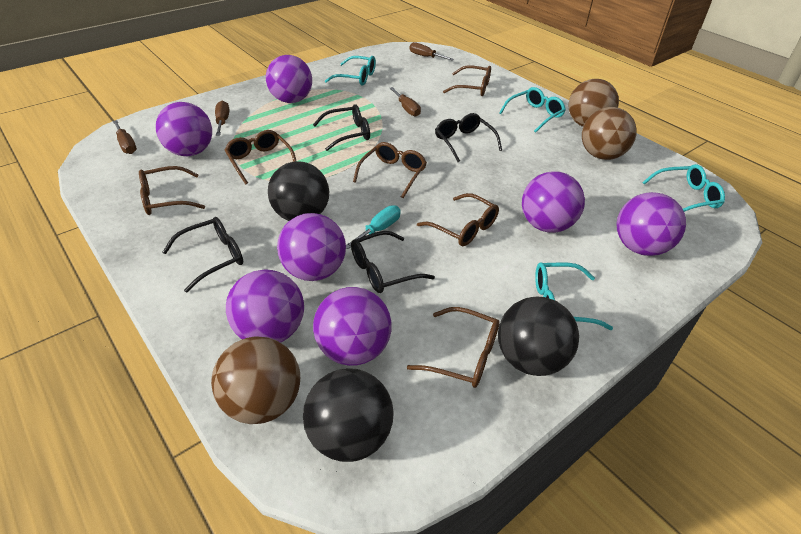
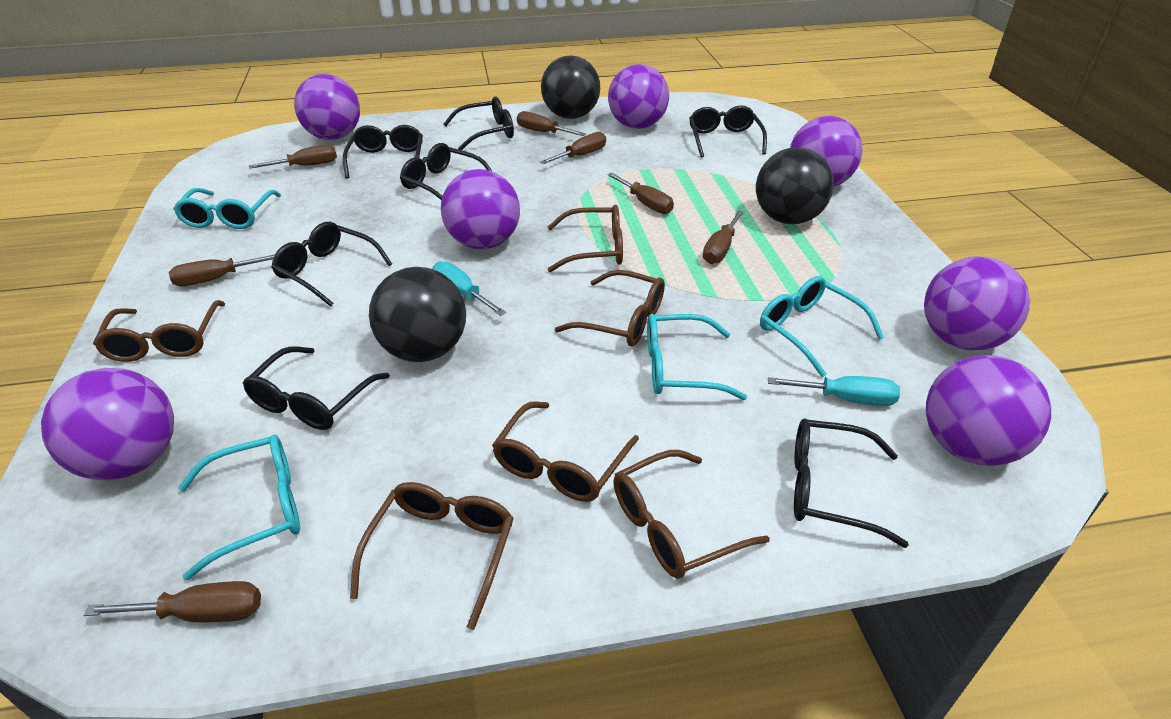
black glasses: [163,217,243,293] [313,104,370,151] [351,231,435,293] [435,113,502,162] = 4 -> [243,346,390,430] [271,222,392,307] [343,125,423,178] [400,143,492,201] [444,97,514,150] [689,105,767,157] [794,419,909,548] = 7
brown ball: [211,336,300,424] [569,79,619,127] [582,107,637,160] = 3 -> none = 0
brown screwdriver: [113,120,137,154] [215,101,229,136] [389,87,421,117] [409,42,453,60] = 4 -> [84,581,261,622] [169,254,275,286] [249,145,337,169] [517,111,586,136] [540,132,606,164] [607,173,674,214] [703,210,744,264] = 7
turquoise screwdriver: [346,205,401,249] = 1 -> [432,261,506,316] [768,376,900,406] = 2

